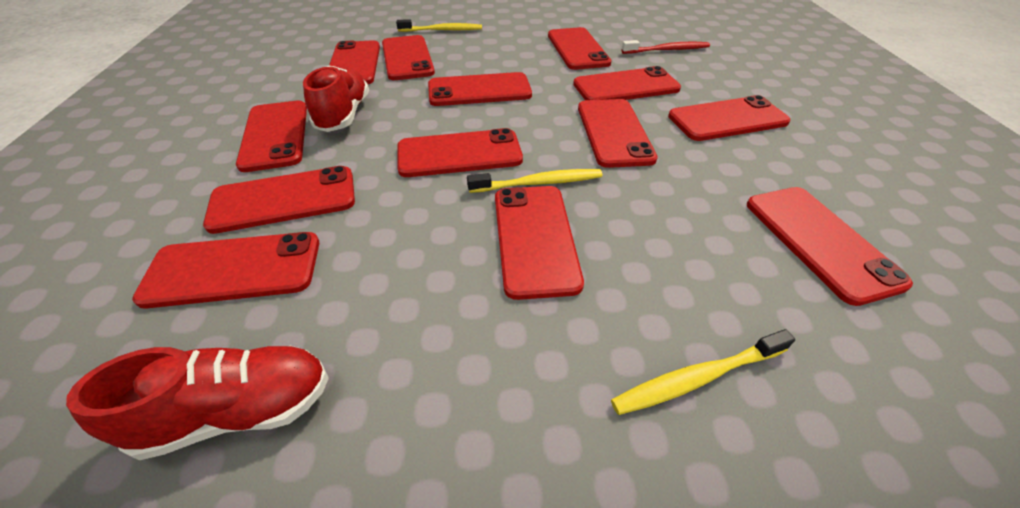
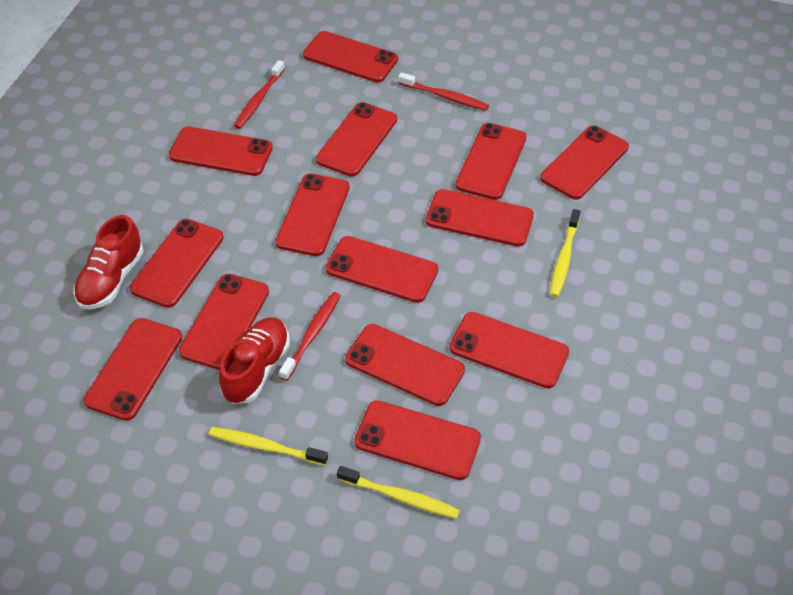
red phone: [132,232,319,309] [203,166,355,234] [236,101,307,172] [329,40,380,84] [382,35,435,80] [397,128,523,177] [428,72,532,106] [495,186,584,300] [548,27,612,70] [573,66,681,100] [578,99,658,168] [668,95,791,141] [747,187,913,306] = 13 -> [84,318,182,421] [130,219,224,308] [169,126,273,176] [179,274,269,370] [275,174,350,256] [303,31,398,83] [316,102,397,177] [326,236,438,303] [345,324,465,406] [354,400,481,480] [426,189,534,247] [449,312,569,388] [456,123,526,200] [540,125,629,200] = 14
red toothbrush: [622,40,710,54] = 1 -> [234,60,285,129] [279,292,341,381] [398,72,489,111] = 3

